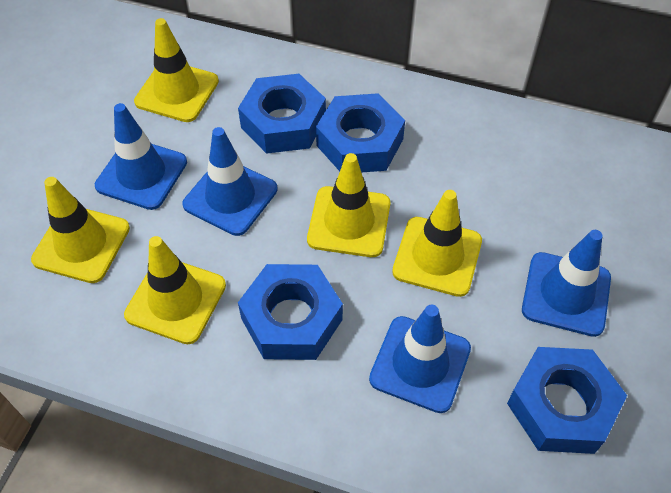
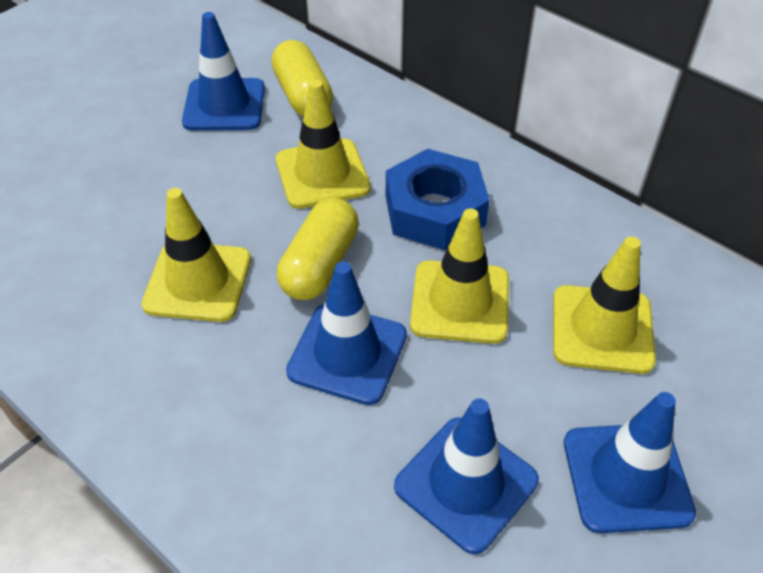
blue nut: [238,74,326,154] [238,264,343,360] [316,93,405,173] [507,347,627,454] = 4 -> [386,149,490,250] = 1
yellow capsule: none = 0 -> [271,40,333,116] [277,198,359,300] = 2
yellow traffic cone: [31,177,130,283] [124,236,226,344] [134,18,219,122] [307,153,390,257] [392,190,482,297] = 5 -> [141,188,251,322] [276,80,371,209] [410,208,509,344] [553,236,656,374] = 4

